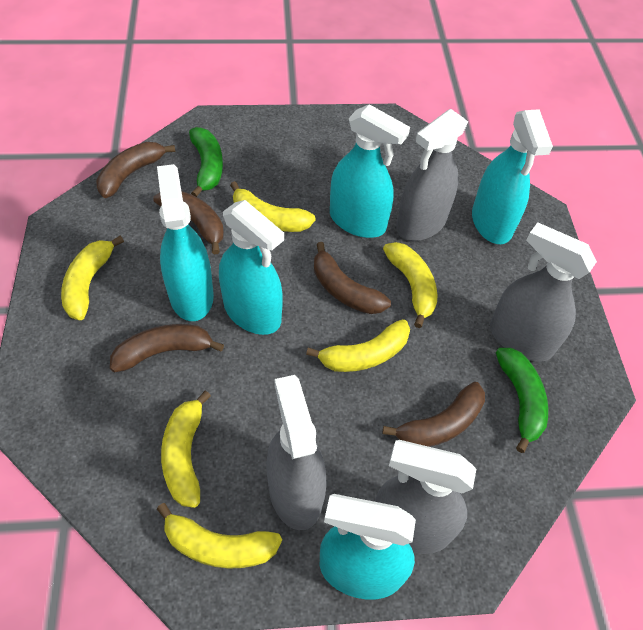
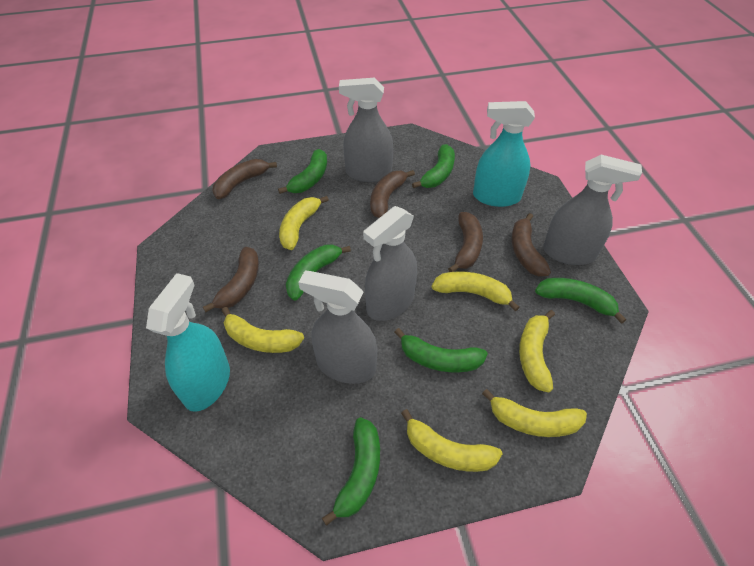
green banana: [189,127,223,197] [496,348,548,453] = 2 -> [278,149,327,194] [286,245,351,301] [322,418,380,526] [394,328,488,372] [412,144,455,188] [535,278,626,324] = 6
turquoise spray bottle: [157,164,214,321] [219,200,284,335] [319,494,416,600] [330,104,410,238] [472,109,553,244] = 5 -> [146,273,230,412] [473,101,535,207] = 2

